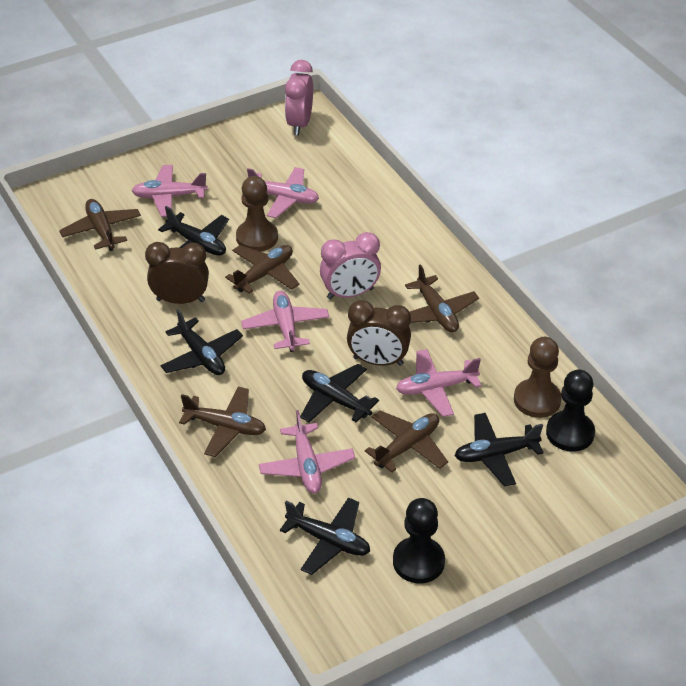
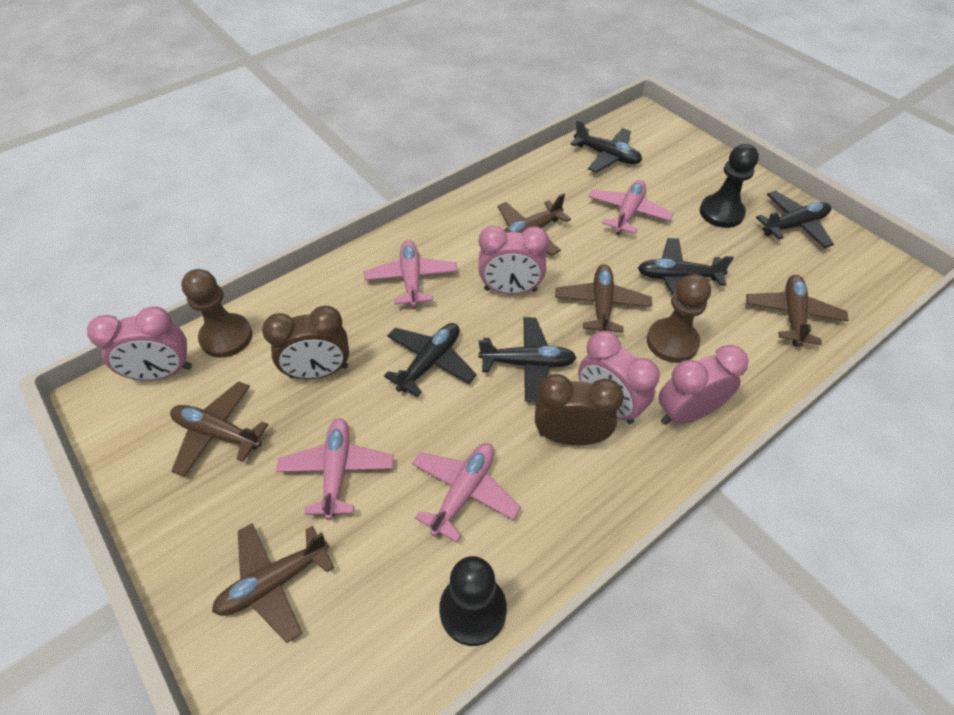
pink clock: [285,60,313,135] [320,232,381,300] = 2 -> [87,306,192,381] [478,226,549,294] [578,331,660,424] [659,345,749,425] = 4
pink plane: [132,165,208,217] [241,291,329,352] [247,167,319,218] [259,410,355,493] [396,349,481,417] = 5 -> [276,418,394,520] [364,240,457,308] [412,443,521,543] [589,180,674,235] = 4

